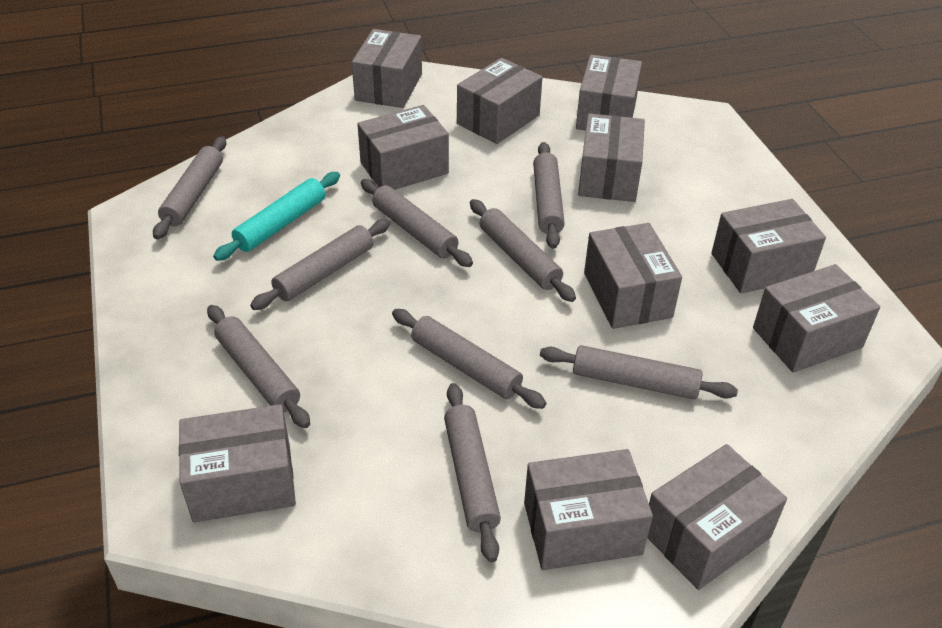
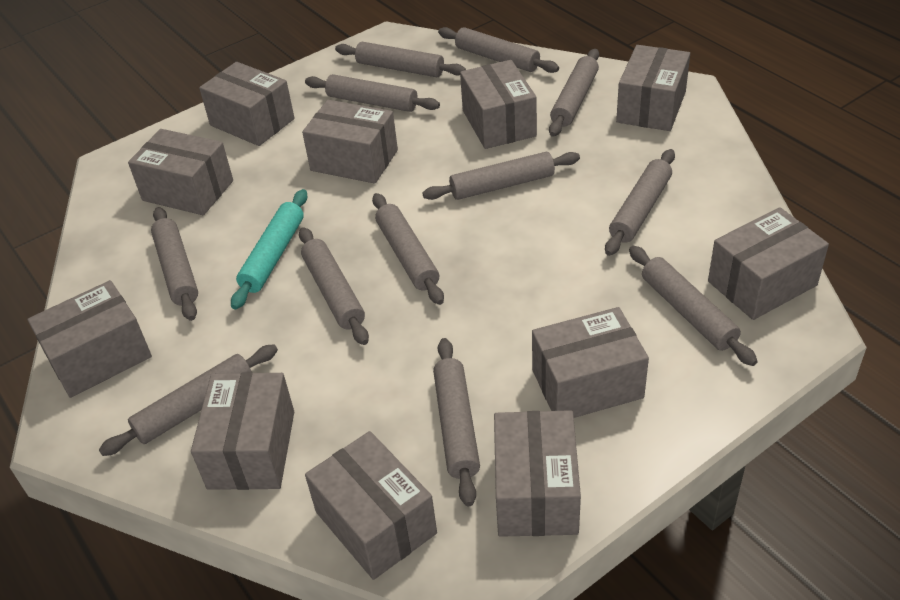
grey rolling pin: [153,136,226,239] [207,305,310,428] [250,219,391,310] [361,179,473,267] [392,309,546,409] [444,383,501,562] [470,199,576,302] [533,142,565,249] [540,345,738,399] = 9 -> [99,344,278,456] [151,207,198,321] [299,227,369,345] [305,74,440,112] [335,42,466,77] [372,193,444,305] [423,152,580,200] [433,338,480,506] [438,27,559,73] [549,49,599,137] [605,149,675,256] [629,246,758,366] = 12

